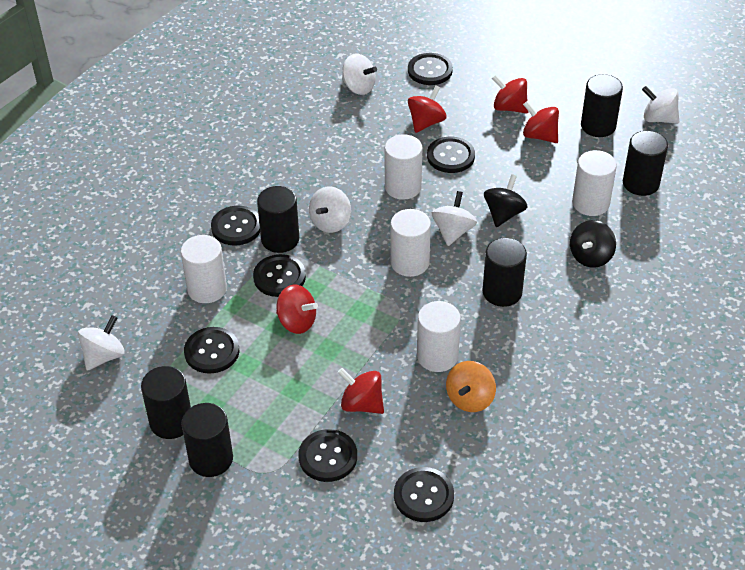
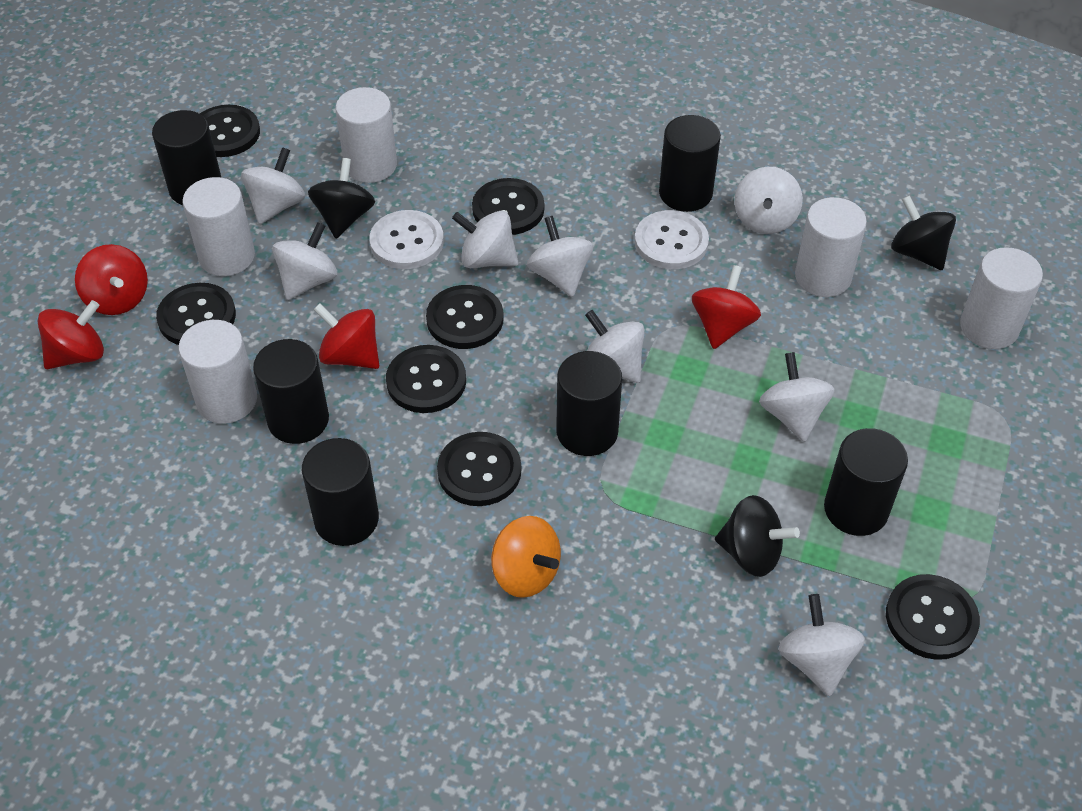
black spinning top: [484,174,528,227] [570,220,616,268] = 2 -> [308,158,375,239] [715,495,800,577] [891,195,956,270] = 3
red spinning top: [276,284,318,334] [338,368,384,414] [408,85,447,133] [492,75,529,113] [523,101,559,143] = 5 -> [37,300,104,369] [75,244,148,315] [313,303,379,369] [692,265,761,349] = 4
white button: none = 0 -> [369,210,444,269] [635,210,709,269] = 2
white spinning top: [78,315,125,370] [309,187,351,233] [342,54,377,95] [431,191,477,246] [642,86,679,124] = 5 -> [241,147,305,224] [272,222,337,300] [452,211,519,268] [527,216,593,297] [585,310,645,383] [734,167,803,234] [759,352,835,442] [778,594,865,696] = 8

